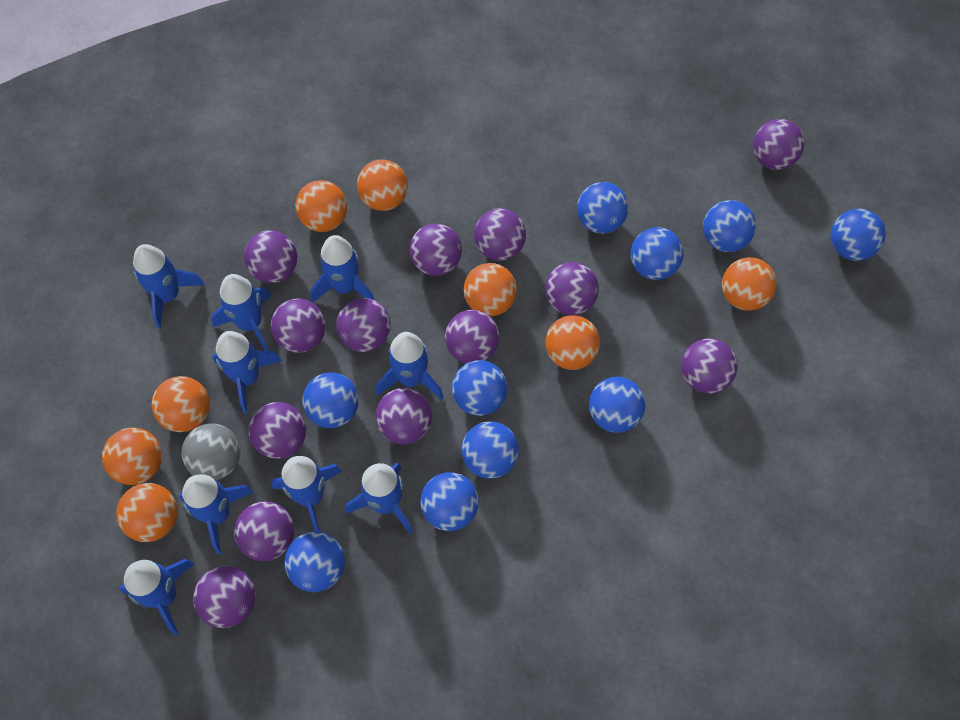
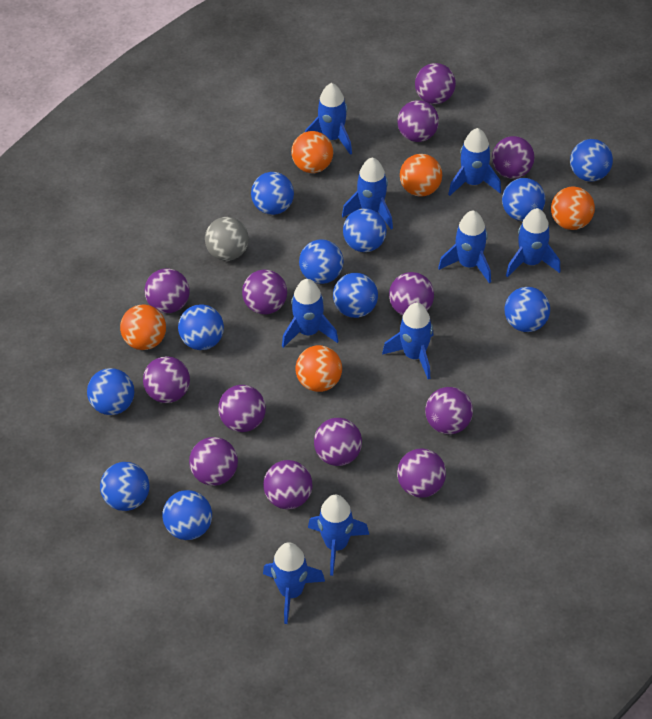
blue ball: [284,531,345,592] [302,372,359,428] [420,472,479,531] [452,360,508,416] [462,421,519,479] [577,182,629,234] [589,377,646,433] [631,227,684,280] [703,200,756,252] [830,209,886,261] = 10 -> [87,368,134,415] [100,462,149,511] [162,490,212,540] [178,304,224,350] [251,172,294,215] [299,239,344,284] [333,273,378,318] [343,208,387,252] [502,178,545,221] [504,287,550,332] [570,139,613,182] = 11
orange ball: [102,427,162,485] [116,483,178,542] [151,376,210,432] [295,180,347,232] [357,160,408,211] [464,263,517,316] [545,315,600,370] [722,257,777,311] = 8 -> [120,304,166,350] [291,131,333,173] [295,345,342,392] [400,154,442,197] [551,186,595,230] = 5

